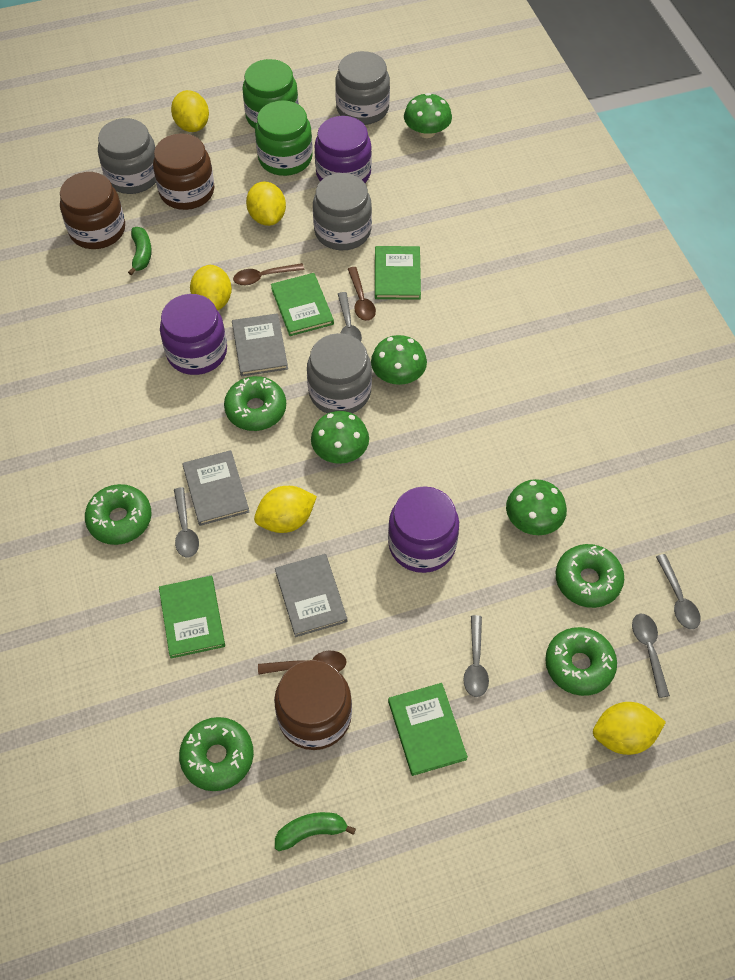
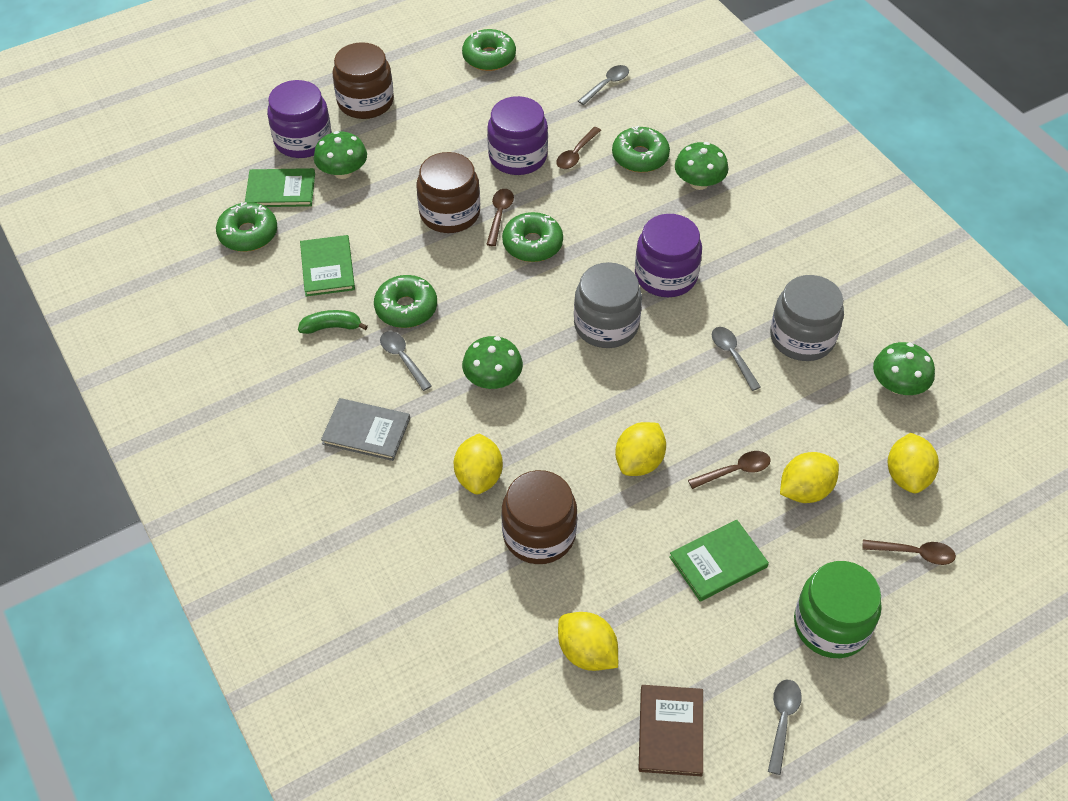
brown book: none = 0 -> [638,685,703,776] = 1
brown spoon: [233,263,305,285] [258,651,347,675] [348,267,376,321] = 3 -> [486,189,514,246] [556,127,601,169] [688,451,771,489] [862,540,956,565] = 4
green banana: [128,227,152,275] [275,812,356,851] = 2 -> [298,310,368,334] = 1
green book: [159,576,225,659] [271,273,334,336] [375,246,421,299] [388,683,468,776] = 4 -> [245,168,315,207] [300,235,355,296] [669,520,769,601] = 3
green jar: [242,59,299,129] [255,100,313,176] = 2 -> [794,561,882,658] = 1
grey book: [182,450,249,526] [232,313,288,376] [275,554,347,637] = 3 -> [321,398,410,461] = 1
grey jar: [98,118,156,194] [307,333,372,414] [313,173,372,250] [335,51,390,125] = 4 -> [574,262,642,348] [770,275,844,361] = 2
grey spoon: [174,487,199,558] [338,292,362,342] [463,615,489,697] [632,614,670,698] [656,554,701,629] = 5 -> [380,331,432,391] [578,65,629,105] [712,327,761,391] [768,680,802,775] = 4

